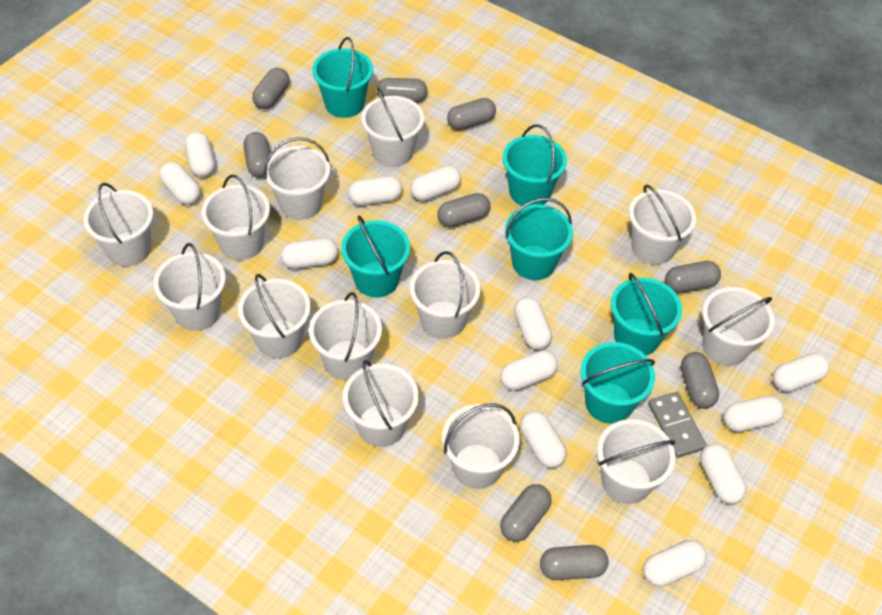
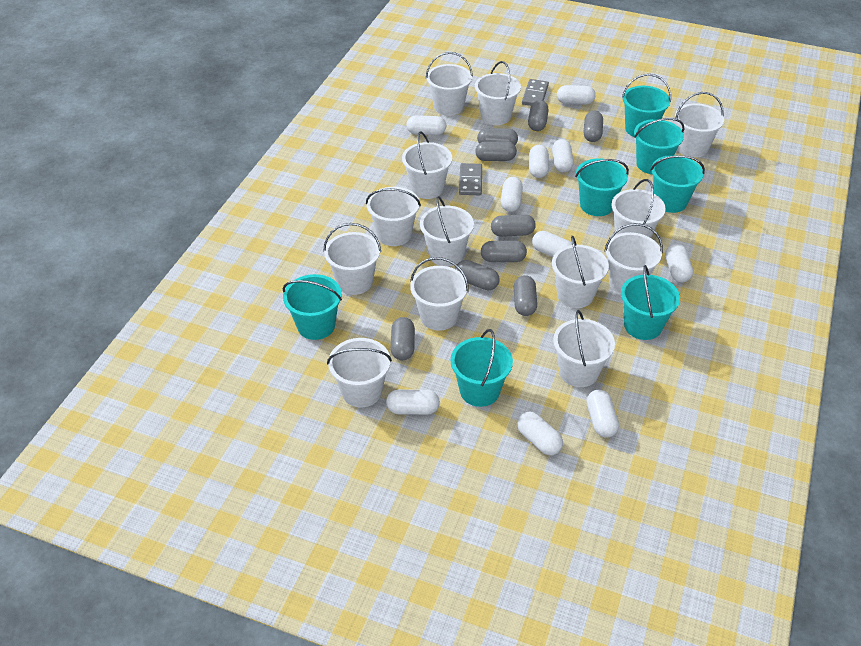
grey domino: [648,392,707,458] = 1 -> [459,163,482,195] [522,79,549,106] = 2
turquoise bucket: [312,37,373,118] [341,216,410,298] [502,124,567,206] [505,198,573,280] [580,342,655,424] [611,273,682,355] = 6 -> [283,274,342,340] [451,329,513,407] [575,159,629,216] [621,265,680,340] [622,74,671,137] [634,118,684,174] [650,155,705,213] = 7
white capsule: [159,162,201,205] [185,132,215,177] [281,238,338,269] [348,176,403,206] [411,165,461,201] [500,350,558,391] [514,297,552,350] [520,411,567,468] [643,540,707,587] [700,443,746,504] [723,395,784,432] [773,353,830,392] = 12 -> [386,389,440,415] [406,115,446,135] [501,177,523,212] [517,411,563,455] [529,145,549,178] [532,231,572,257] [552,139,574,172] [557,85,596,104] [587,390,619,438] [665,244,693,282] = 10

